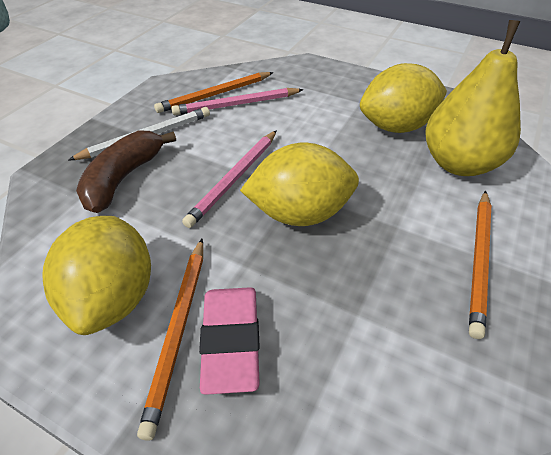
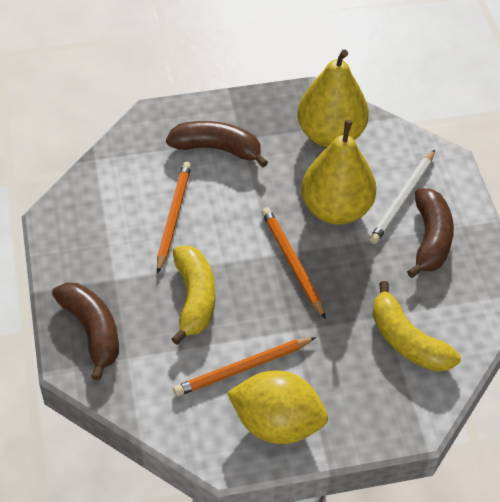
brown banana: [76,131,176,213] = 1 -> [52,282,119,381] [166,121,268,167] [407,188,454,278] = 3
pink eraser: [199,287,259,395] = 1 -> none = 0
pink pencil: [171,88,304,115] [182,130,277,228] = 2 -> none = 0
yellow banana: none = 0 -> [171,246,215,345] [372,281,461,372] = 2
yellow lemon: [42,216,151,335] [240,143,359,226] [360,63,447,133] = 3 -> [227,371,328,444] = 1
yellow pear: [425,20,521,176] = 1 -> [297,49,369,147] [301,120,377,225] = 2

